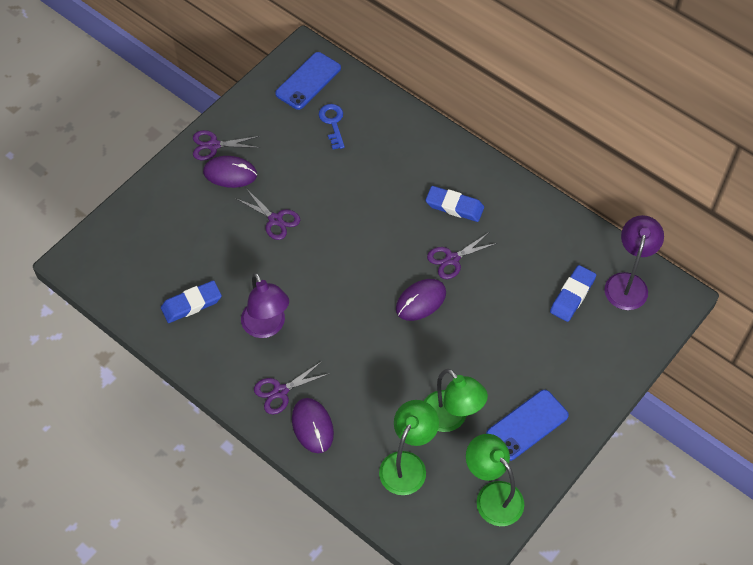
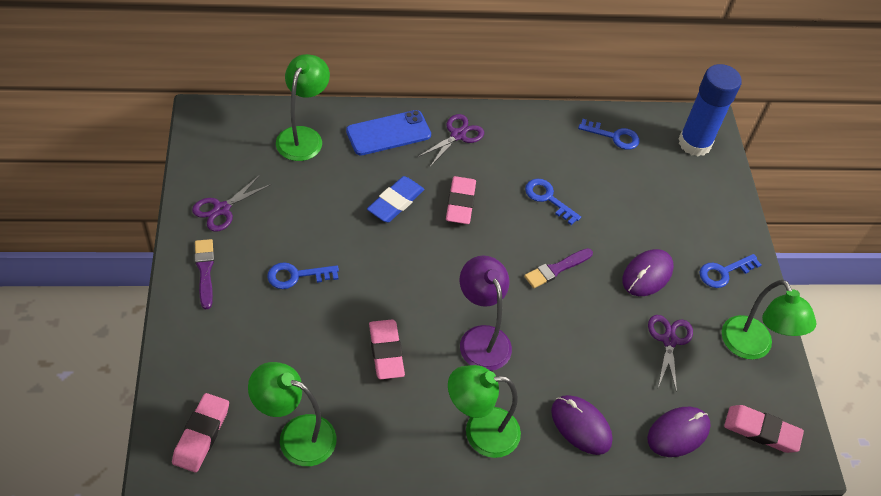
blue eraser: [161,280,222,323] [425,186,484,222] [550,265,596,322] = 3 -> [367,176,424,222] = 1
blue glue stick: none = 0 -> [678,64,742,156] = 1
blue key: [319,104,345,149] = 1 -> [267,262,339,289] [525,179,581,225] [578,119,639,150] [699,254,761,288] = 4
blue phone: [275,52,341,110] [486,390,569,461] = 2 -> [346,110,431,156] = 1
green lamp: [379,400,439,495] [424,369,488,432] [466,434,524,526] = 3 -> [248,362,337,466] [276,54,330,161] [448,365,521,458] [722,280,817,360] = 4
pink eraser: none = 0 -> [172,393,229,472] [369,320,405,379] [446,176,476,224] [724,405,804,453] = 4
purple brush: none = 0 -> [195,239,214,310] [524,248,593,288] = 2
purple lamp: [241,272,289,338] [604,215,664,310] = 2 -> [460,256,512,371] = 1
purple scissors: [193,130,260,160] [235,190,300,240] [254,361,328,414] [427,233,497,279] = 4 -> [192,175,271,232] [418,114,484,167] [648,315,693,393] = 3

